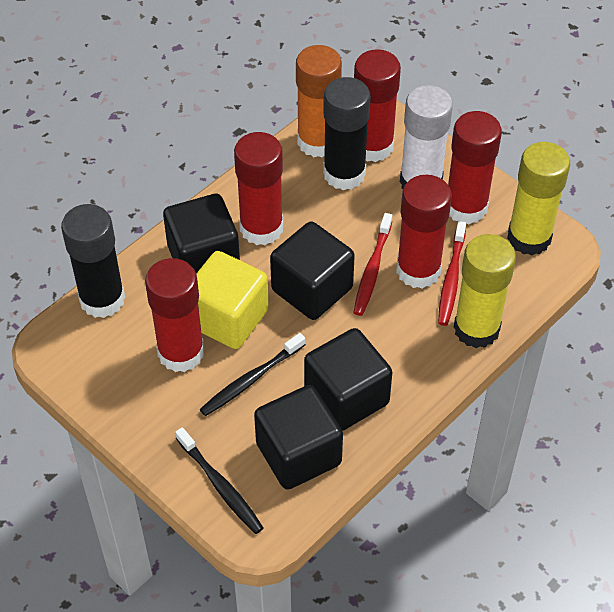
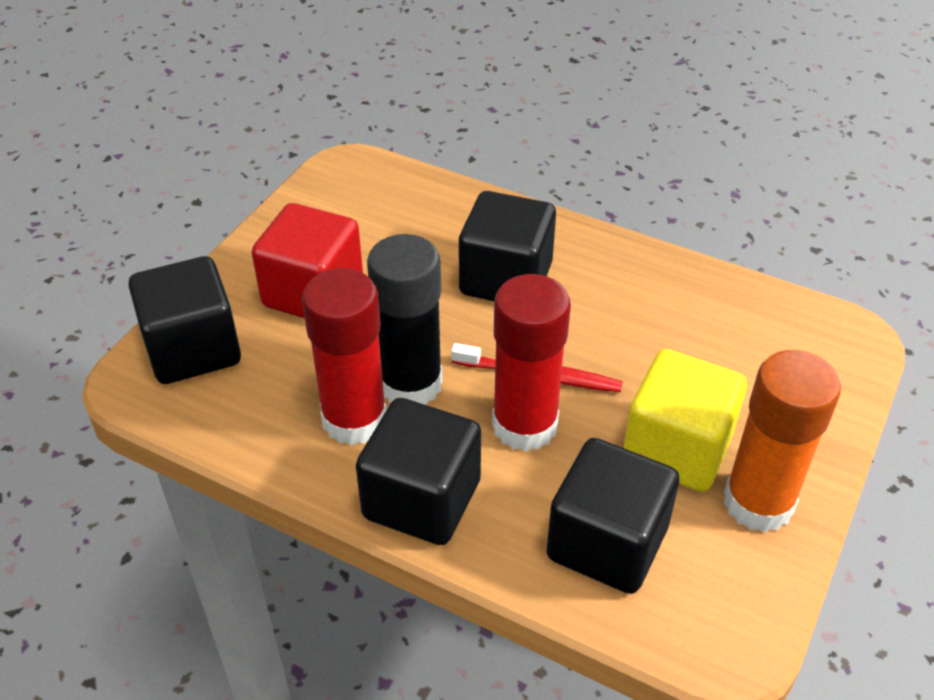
black glue stick: [61,204,125,318] [323,77,371,190] = 2 -> [367,234,442,405] = 1
black toothbrush: [175,427,264,534] [199,333,305,416] = 2 -> none = 0
red cube: none = 0 -> [252,203,363,318] = 1
red glue stick: [145,258,204,372] [234,132,283,245] [354,49,401,162] [396,175,452,288] [448,111,502,224] = 5 -> [302,268,386,445] [492,274,571,452] = 2
red toothbrush: [353,213,392,316] [438,221,466,326] = 2 -> [451,343,623,392] = 1
white glue stick: [400,85,453,189] = 1 -> none = 0
yellow glue stick: [454,234,516,348] [507,142,570,255] = 2 -> none = 0

